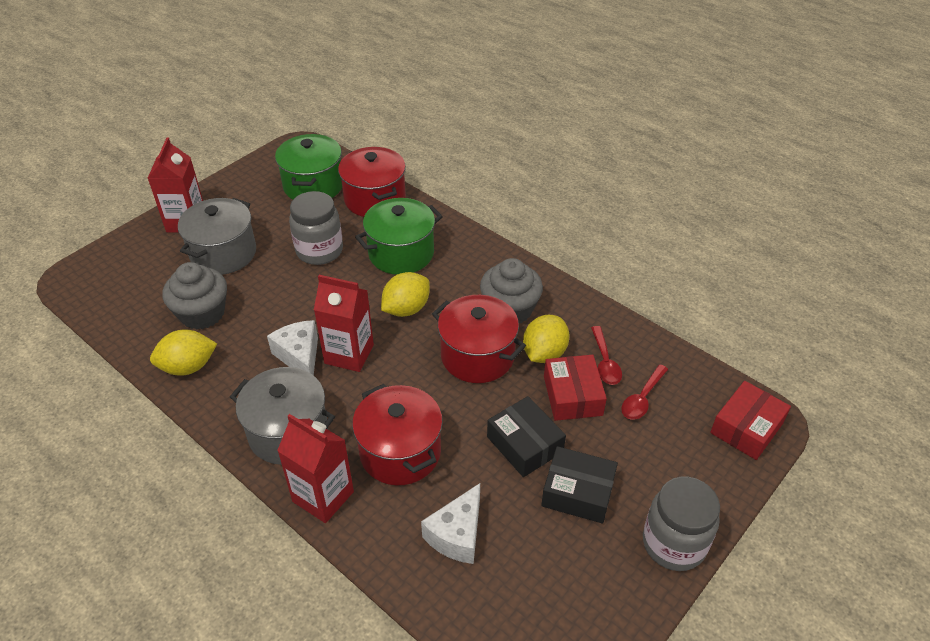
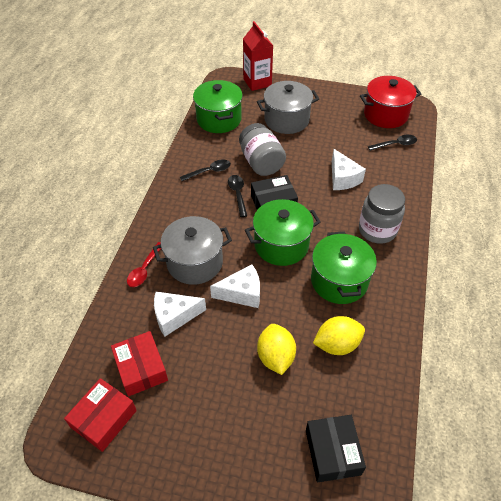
black spoon: none = 0 -> [180,159,231,181] [228,175,247,217] [368,135,417,151] = 3
green pot: [275,134,342,200] [355,198,443,275] = 2 -> [193,80,243,133] [245,199,320,266] [311,231,377,304] = 3
grey cupcake: [163,262,227,330] [480,258,543,323] = 2 -> none = 0
red carton: [148,137,203,232] [277,414,354,523] [314,275,374,372] = 3 -> [243,21,273,91] = 1
red pot: [338,147,406,217] [352,384,443,485] [432,295,526,383] = 3 -> [360,76,421,128] = 1
red spoon: [591,326,622,385] [621,364,668,420] = 2 -> [127,242,161,287] = 1
white cheese: [267,320,318,376] [421,483,480,564] = 2 -> [154,292,206,337] [210,264,260,308] [332,149,366,190] = 3
yellow lemon: [150,330,217,376] [381,272,430,317] [523,315,570,363] = 3 -> [257,324,296,375] [313,316,365,355] = 2

